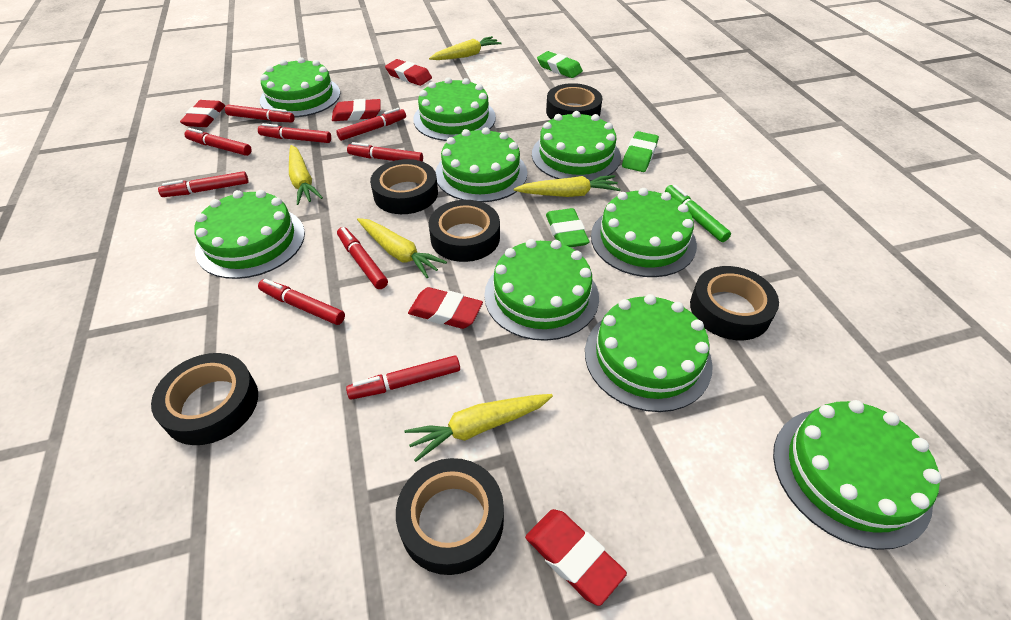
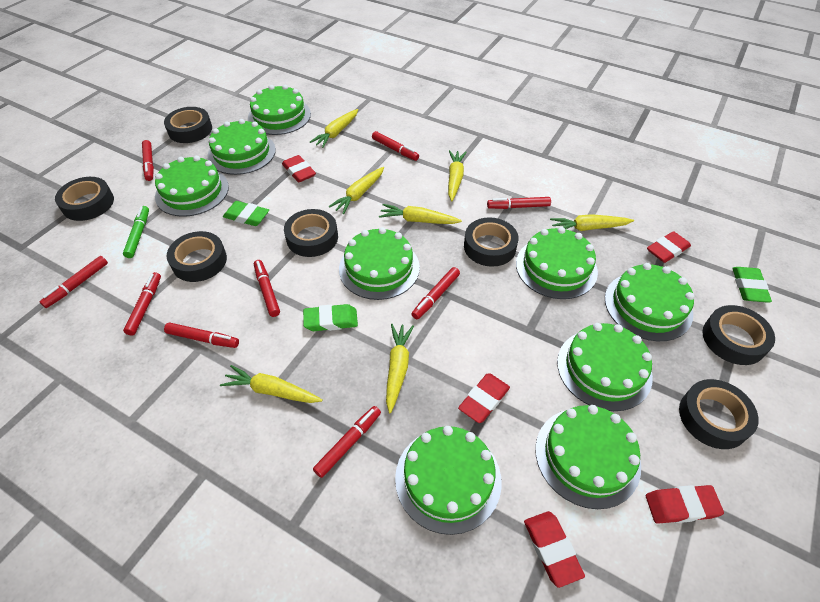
black tape: [151,353,258,445] [370,159,438,214] [396,458,504,575] [429,200,500,262] [546,83,602,119] [690,266,779,340] = 6 -> [55,177,114,221] [164,107,212,143] [167,231,227,282] [284,209,338,257] [464,217,518,267] [679,379,759,449] [702,305,775,365] = 7
yellow carrot: [289,145,323,205] [357,218,447,278] [404,394,553,462] [429,36,502,60] [513,175,621,197] = 5 -> [220,365,323,403] [310,109,358,148] [329,167,384,214] [379,204,462,224] [386,324,414,413] [448,150,466,201] [550,214,634,231] = 7

